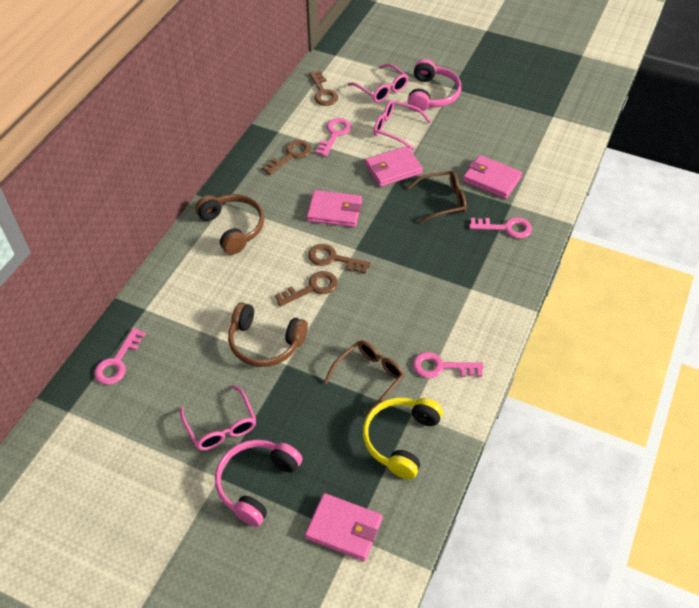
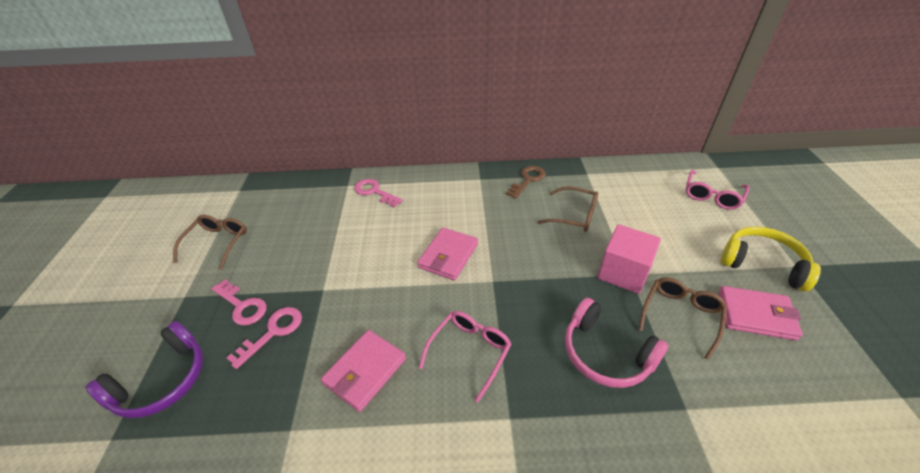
brown glasses: [324,340,405,416] [407,171,467,223] = 2 -> [173,215,247,270] [537,186,598,232] [638,277,727,360] = 3
brown headphones: [195,194,264,255] [228,302,308,367] = 2 -> none = 0
brown key: [262,140,311,175] [275,271,338,307] [308,244,371,274] [309,70,338,106] = 4 -> [506,166,546,199] = 1
pink cube: none = 0 -> [598,224,661,294] = 1
pink glasses: [180,385,256,450] [348,64,408,103] [374,100,431,151] = 3 -> [419,311,511,402] [686,170,749,210] = 2
pink headphones: [215,440,302,527] [408,59,461,112] = 2 -> [565,298,668,388] = 1
pink key: [94,328,146,385] [315,118,351,157] [413,352,484,378] [469,217,532,238] = 4 -> [211,279,266,326] [227,307,302,369] [354,179,403,207] = 3
pink wallet: [305,493,382,561] [307,190,362,227] [365,146,423,187] [463,155,522,199] = 4 -> [321,330,406,412] [417,228,478,281] [718,286,803,340] = 3
purple headphones: none = 0 -> [85,321,203,418] = 1

